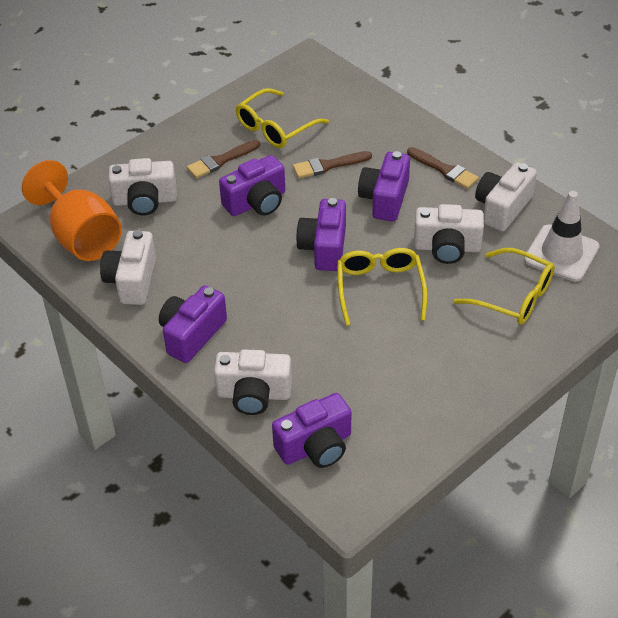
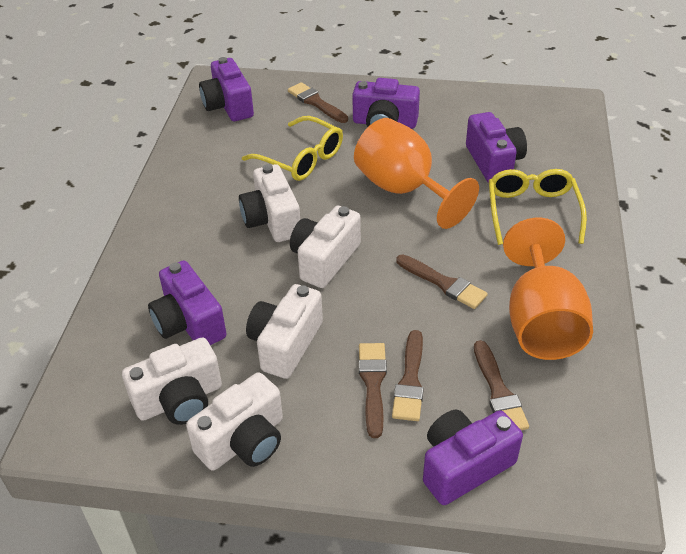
brown brush: [187,140,260,178] [293,151,372,178] [407,147,479,189] = 3 -> [288,82,348,123] [359,343,387,438] [392,330,424,421] [396,254,488,309] [474,340,529,430] = 5
orange goblet: [22,160,122,261] = 1 -> [354,118,479,229] [503,218,593,360] = 2
white traffic cone: [524,191,600,282] = 1 -> none = 0
yellow glasses: [236,88,329,148] [337,248,427,326] [453,248,555,325] = 3 -> [242,116,343,181] [489,169,587,245] = 2

